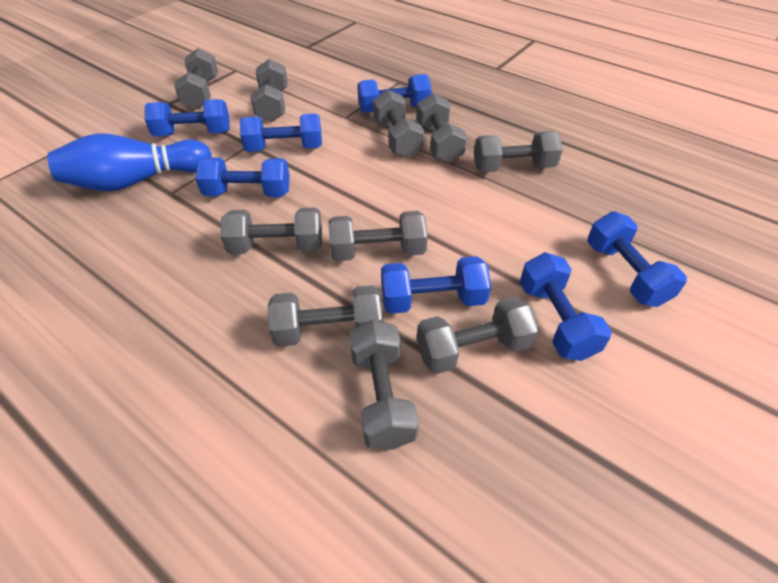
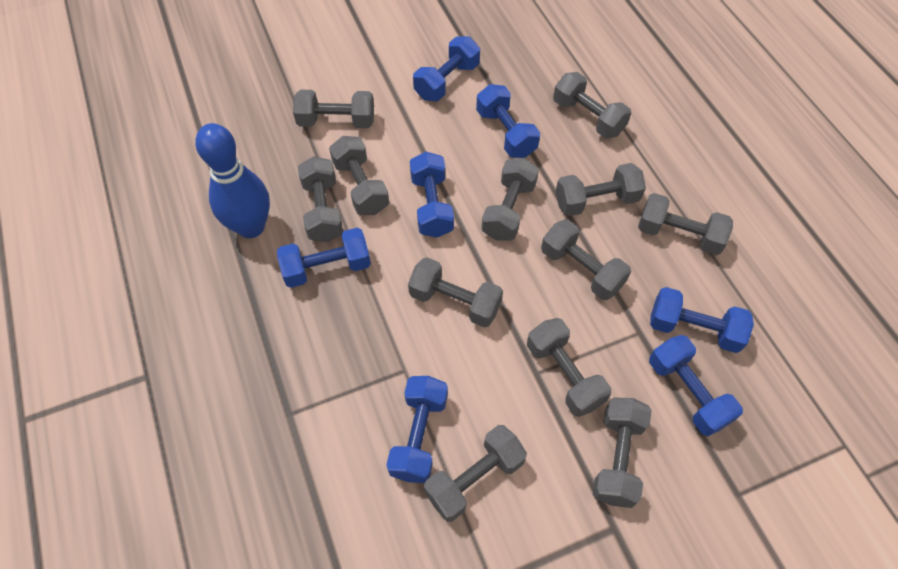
grey dumbbell: [174,48,218,109] [221,207,322,254] [251,59,288,122] [267,285,383,347] [328,211,428,261] [349,320,419,450] [373,90,424,158] [417,93,467,163] [417,296,539,374] [474,131,563,173] = 10 -> [293,90,374,128] [298,156,343,242] [329,136,389,215] [408,257,503,327] [424,425,527,522] [481,158,539,241] [527,318,611,417] [541,220,631,300] [553,72,631,139] [556,163,646,216] [593,397,652,508] [638,193,733,255] = 12

